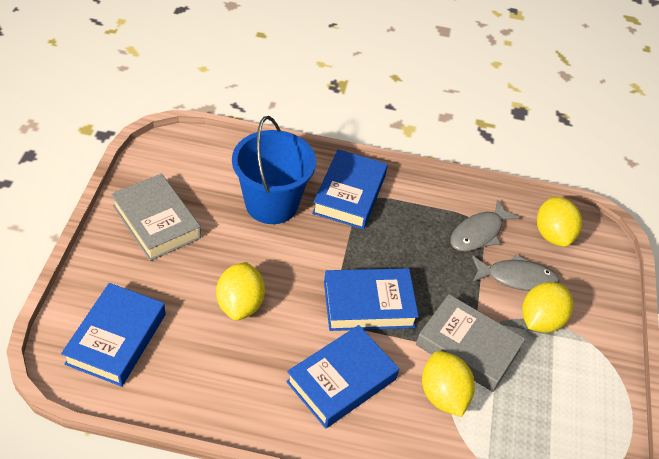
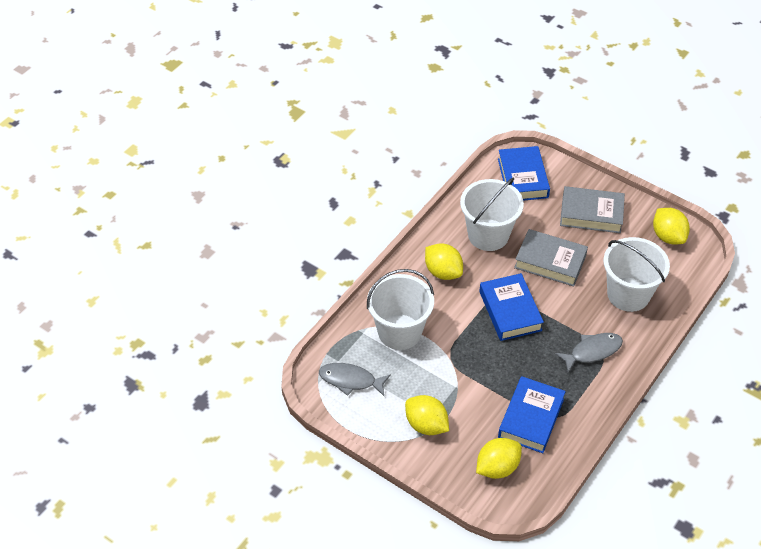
blue book: [61,283,166,387] [286,325,399,429] [312,149,388,229] [324,268,419,331] = 4 -> [479,273,544,341] [498,146,550,201] [498,376,566,453] = 3
blue bucket: [232,116,316,224] = 1 -> none = 0
white bucket: none = 0 -> [367,269,434,350] [460,178,524,251] [603,237,670,312] = 3

